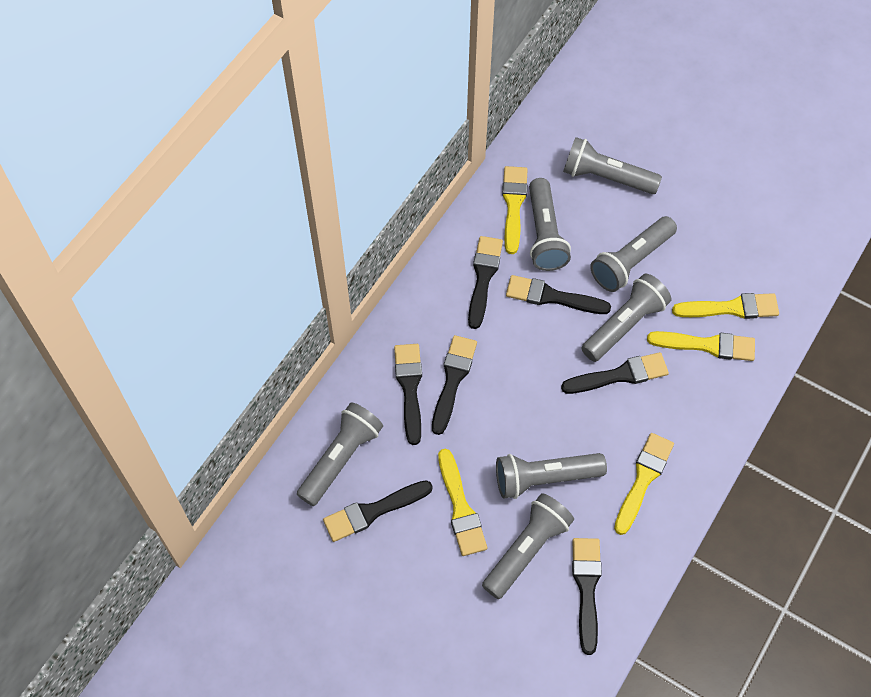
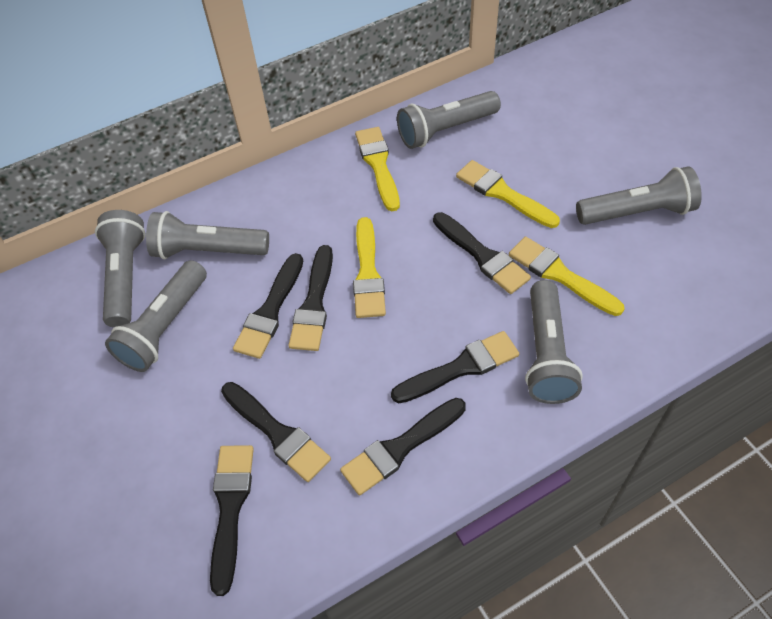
grey flashlight: [297,402,383,506] [482,493,574,599] [496,453,607,499] [529,178,571,271] [563,137,662,194] [581,274,671,362] [590,216,677,292] = 7 -> [95,210,146,327] [105,260,207,372] [146,211,269,260] [397,91,501,149] [525,280,583,404] [576,166,702,225] = 6
yellow brush: [438,448,487,556] [502,166,528,254] [614,433,674,535] [647,331,755,361] [672,293,779,319] = 5 -> [353,217,386,318] [355,127,400,211] [456,160,560,228] [509,237,625,316] = 4

